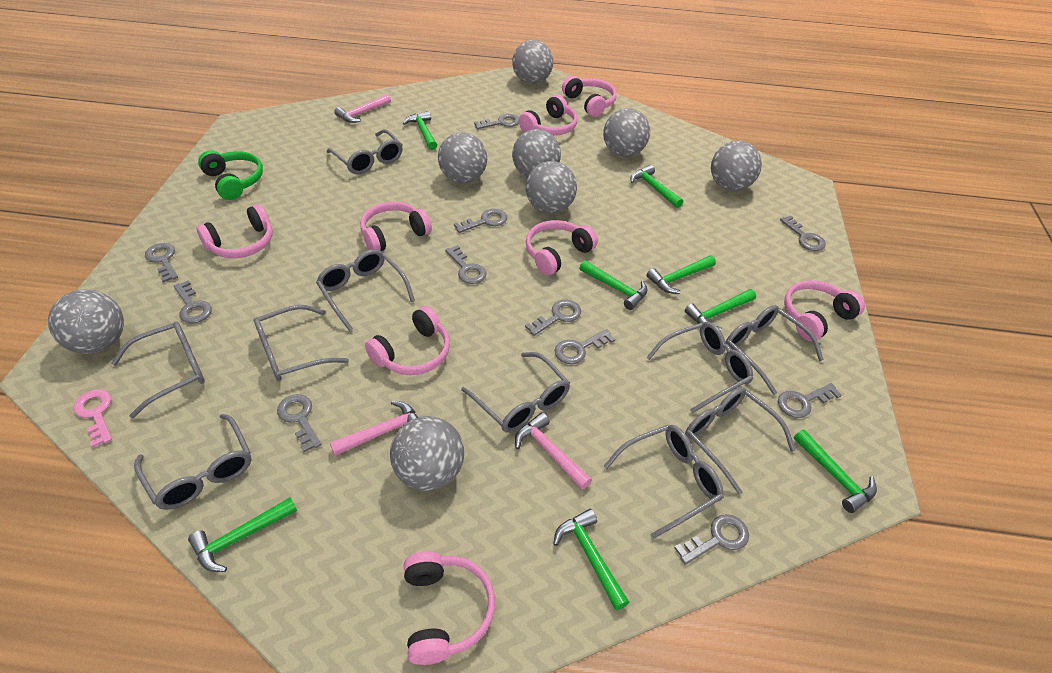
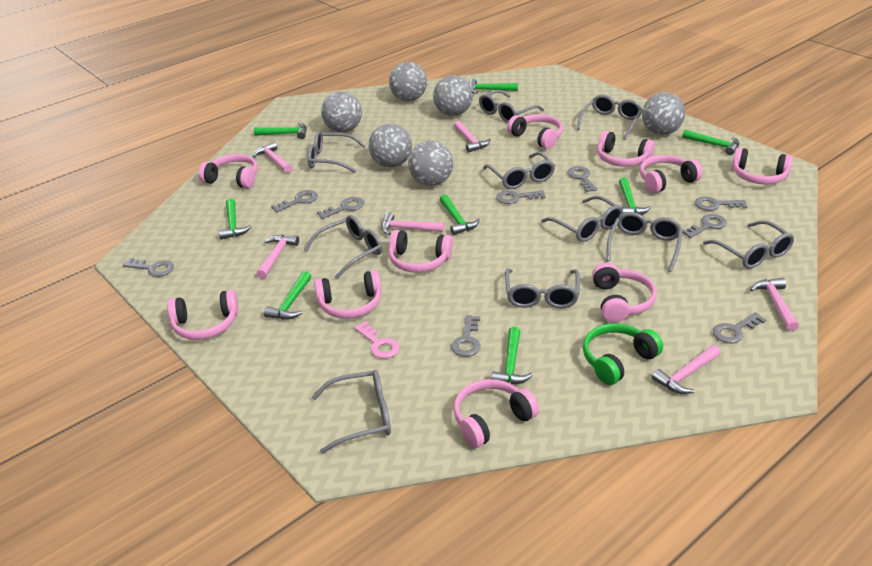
grey ball: [48,289,124,354] [390,416,464,491] [438,132,487,183] [512,40,553,84] [512,129,561,178] [526,161,577,214] [603,108,650,157] [711,141,762,191] = 8 -> [321,91,362,133] [369,124,412,168] [389,62,427,101] [408,140,453,186] [433,76,473,116] [642,92,685,135] = 6
grey key: [145,243,178,283] [174,280,212,323] [277,394,322,452] [445,245,487,284] [454,209,507,233] [474,114,519,129] [525,300,581,336] [554,329,615,364] [674,514,749,565] [778,383,842,418] [780,215,826,251] = 11 -> [123,258,174,277] [271,190,318,212] [317,197,364,219] [451,315,481,357] [496,190,546,204] [568,166,597,192] [682,214,727,238] [695,196,747,211] [713,312,766,344] = 9
pink hammer: [330,401,418,456] [334,94,391,123] [515,413,592,490] = 3 -> [252,142,292,173] [257,235,299,279] [381,212,444,235] [454,121,491,152] [652,345,721,394] [750,278,799,331] = 6
pink headphones: [196,204,273,258] [360,202,432,251] [365,306,450,375] [404,551,495,665] [519,95,577,136] [526,220,598,275] [562,76,617,117] [784,280,865,341] = 8 -> [167,290,239,340] [199,154,258,189] [314,270,382,319] [389,230,453,273] [454,379,539,448] [507,114,563,149] [592,263,657,323] [597,131,655,167] [640,155,702,193] [732,147,793,185] = 10

